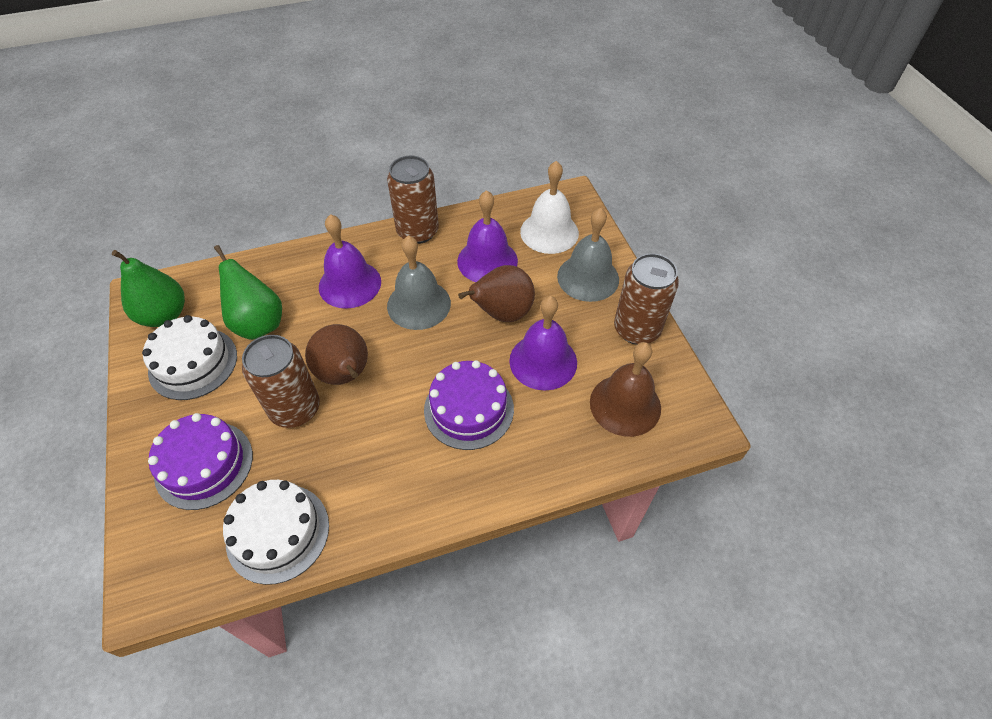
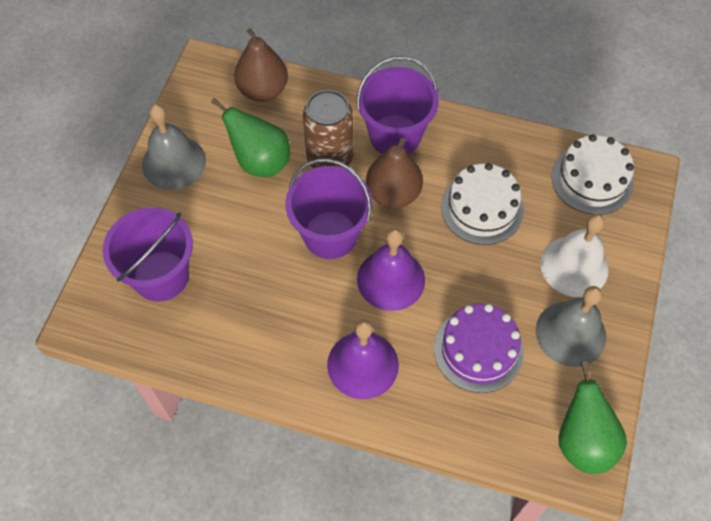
brown bell: [590,342,661,437] = 1 -> none = 0
brown can: [242,335,320,428] [387,155,439,244] [614,253,679,345] = 3 -> [303,90,353,168] = 1
purple bell: [319,214,381,309] [457,190,518,282] [509,296,577,390] = 3 -> [327,320,399,399] [357,228,425,311] = 2
purple bucket: none = 0 -> [103,207,193,302] [286,158,372,259] [357,56,439,154] = 3
purple cake: [148,413,253,510] [424,360,514,450] = 2 -> [434,304,524,393] = 1

